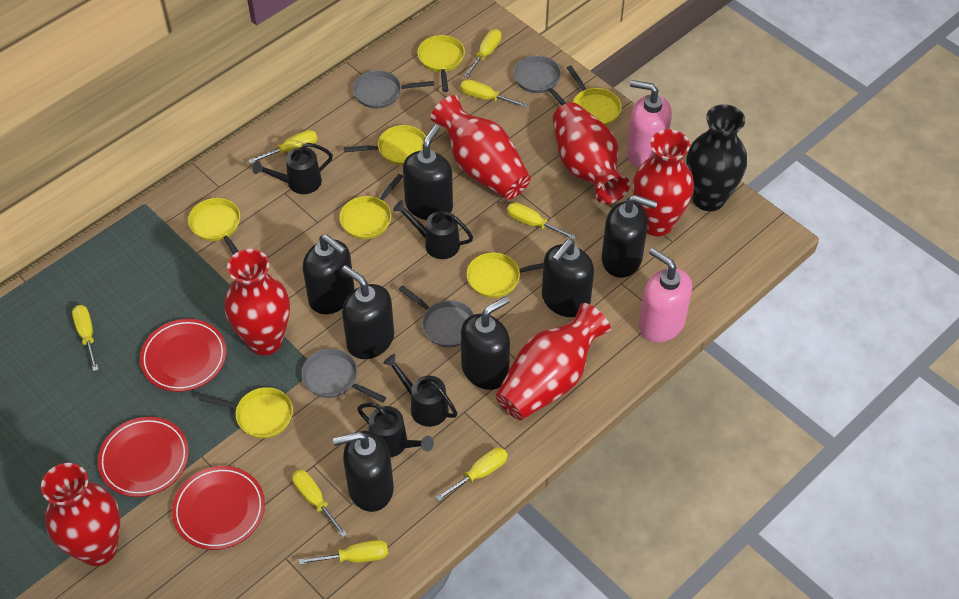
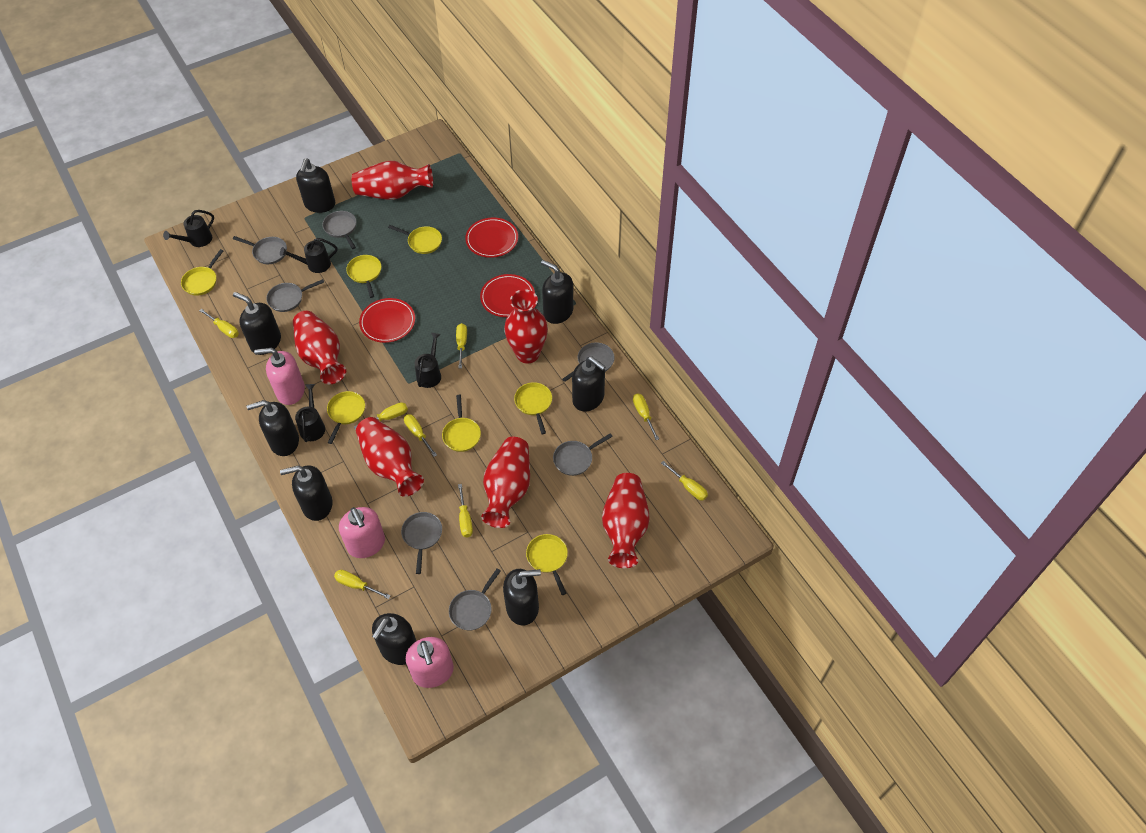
black soap dispenser: [303,234,354,314] [333,431,394,512] [342,265,394,359] [403,125,453,220] [461,296,510,390] [542,239,594,317] [602,195,658,278] = 7 -> [233,292,281,355] [247,400,299,456] [280,465,333,521] [296,158,335,213] [372,613,416,665] [503,569,541,625] [541,260,573,324] [572,356,606,411] = 8
black vase: [686,104,747,211] = 1 -> none = 0
grey pan: [302,349,386,403] [353,70,434,109] [398,285,475,348] [513,55,566,105] = 4 -> [233,236,287,264] [266,279,324,312] [323,211,357,249] [401,512,442,574] [449,569,501,631] [553,433,613,476] [562,342,615,382] = 7
pink soap dispenser: [627,80,672,167] [639,248,692,342] = 2 -> [254,348,305,405] [339,507,385,558] [406,637,454,688] = 3

